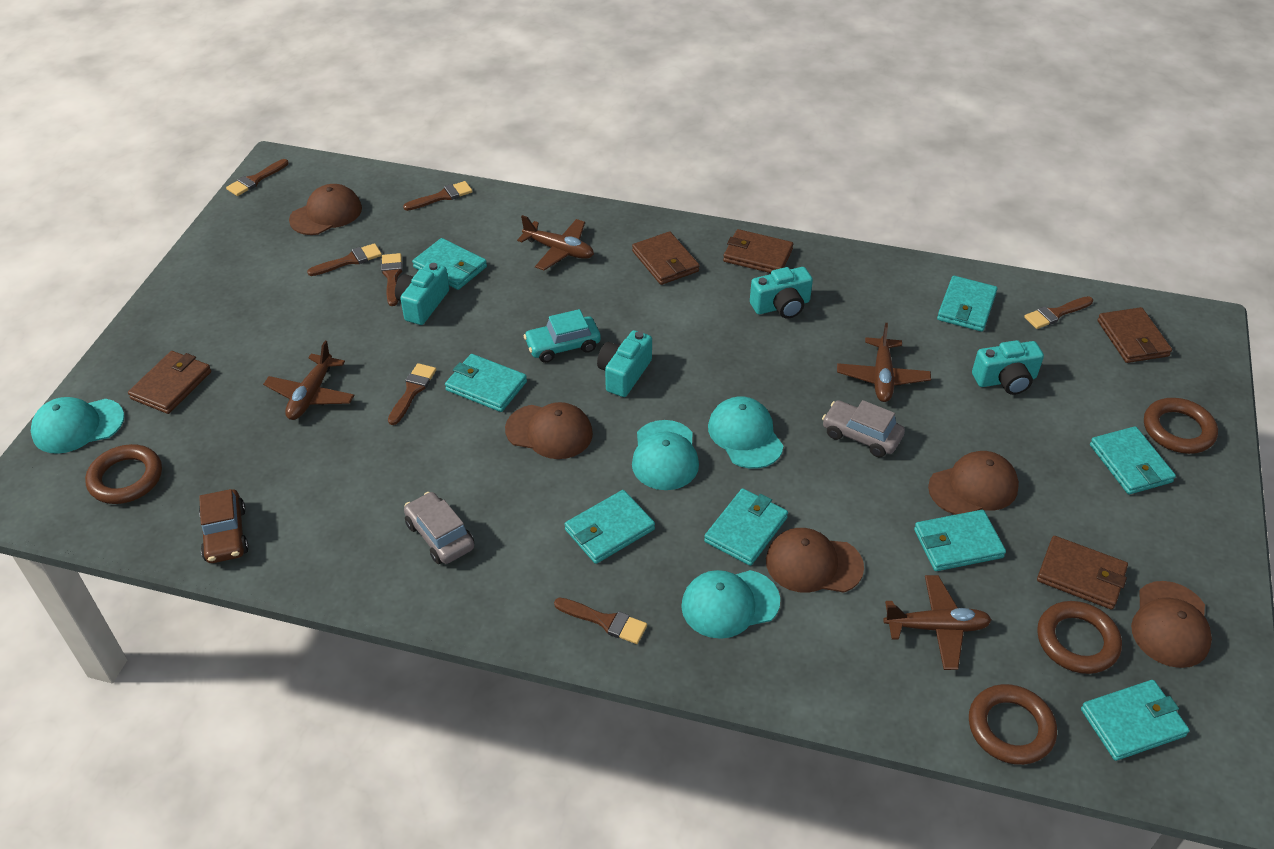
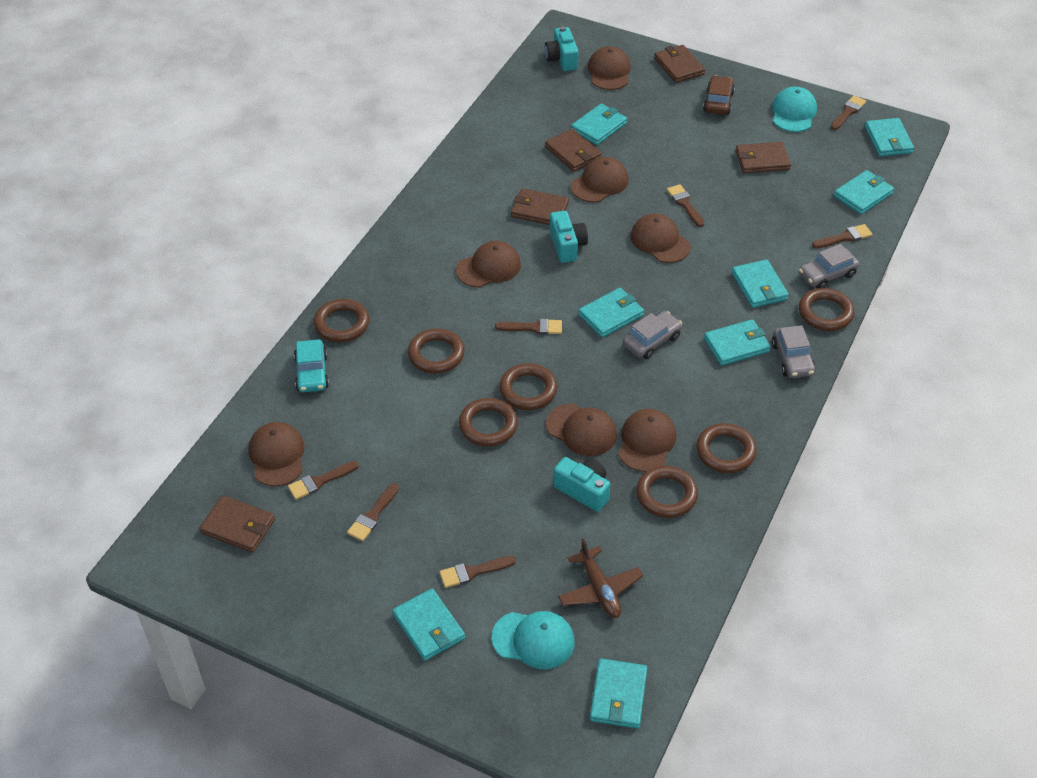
brown cap: [289,184,362,235] [505,402,593,459] [766,528,864,593] [928,451,1019,515] [1131,581,1212,668] = 5 -> [249,422,304,486] [456,241,521,288] [546,404,617,456] [570,157,629,202] [588,46,631,90] [618,409,676,472] [630,213,691,263] = 7
brown plane: [263,341,355,420] [517,215,594,270] [837,323,931,402] [883,575,992,670] = 4 -> [558,538,643,618] = 1
brown ring: [85,444,162,504] [969,684,1057,765] [1037,601,1122,674] [1144,398,1218,454] = 4 -> [314,299,369,342] [408,328,465,374] [459,398,518,447] [499,363,557,410] [636,466,698,518] [696,423,757,473] [799,288,855,331] = 7
grey car: [404,492,474,564] [822,400,905,457] = 2 -> [623,311,682,359] [772,325,816,378] [799,244,859,289] = 3
turquoise camera: [395,262,449,325] [597,330,652,397] [750,267,813,319] [972,340,1044,395] = 4 -> [545,26,579,71] [550,211,588,263] [553,457,610,512] = 3
turquoise cap: [31,397,125,454] [632,420,699,490] [681,570,780,639] [708,396,783,469] = 4 -> [491,611,575,669] [772,87,817,132] = 2

